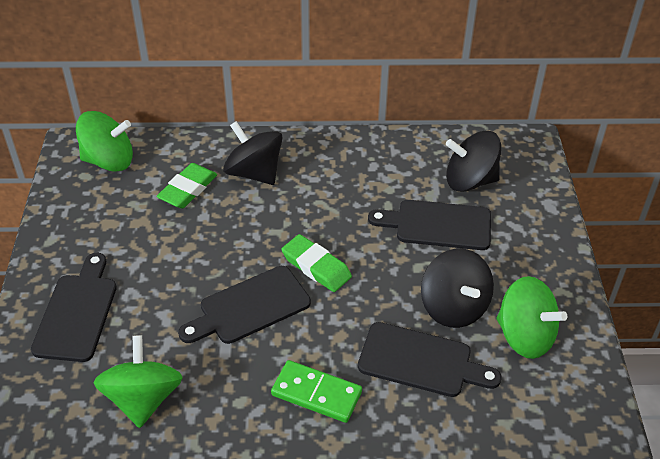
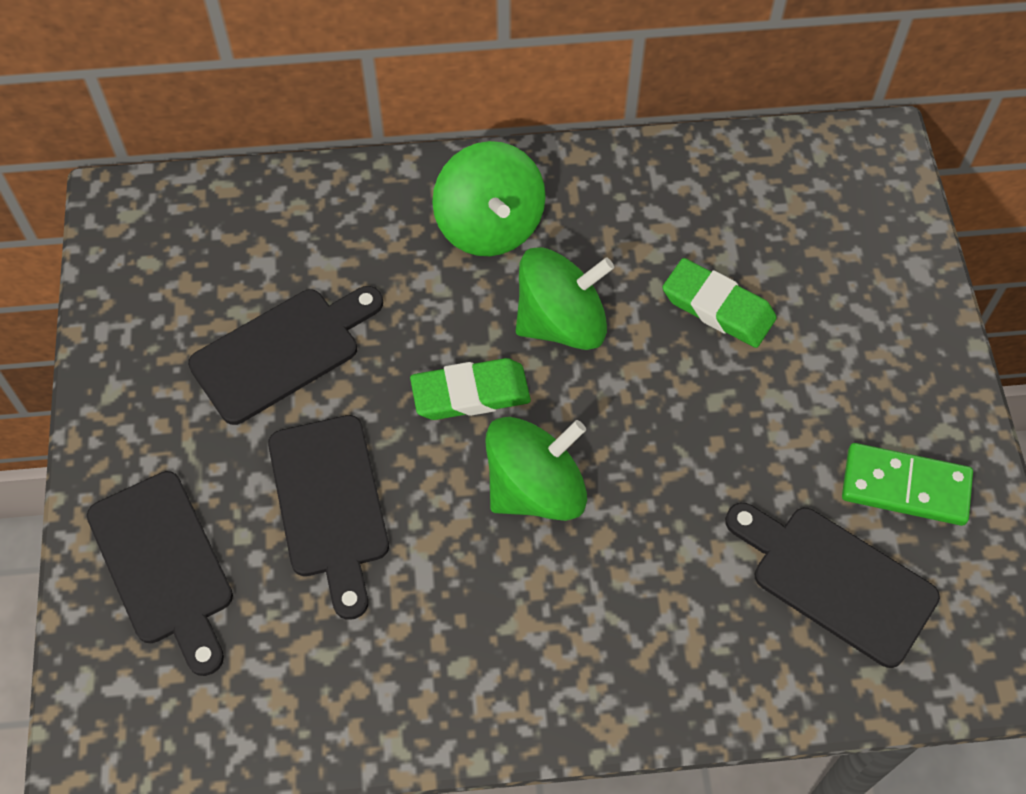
black spinning top: [223,121,283,185] [421,248,494,328] [446,131,501,192] = 3 -> none = 0

